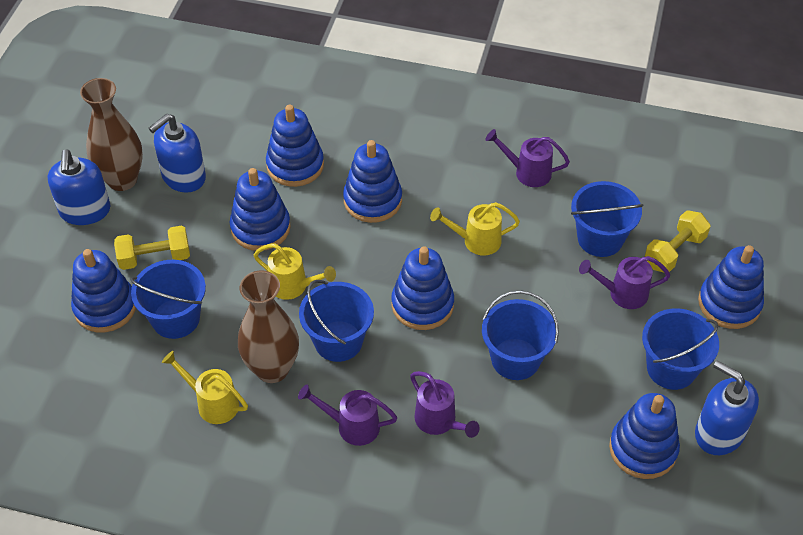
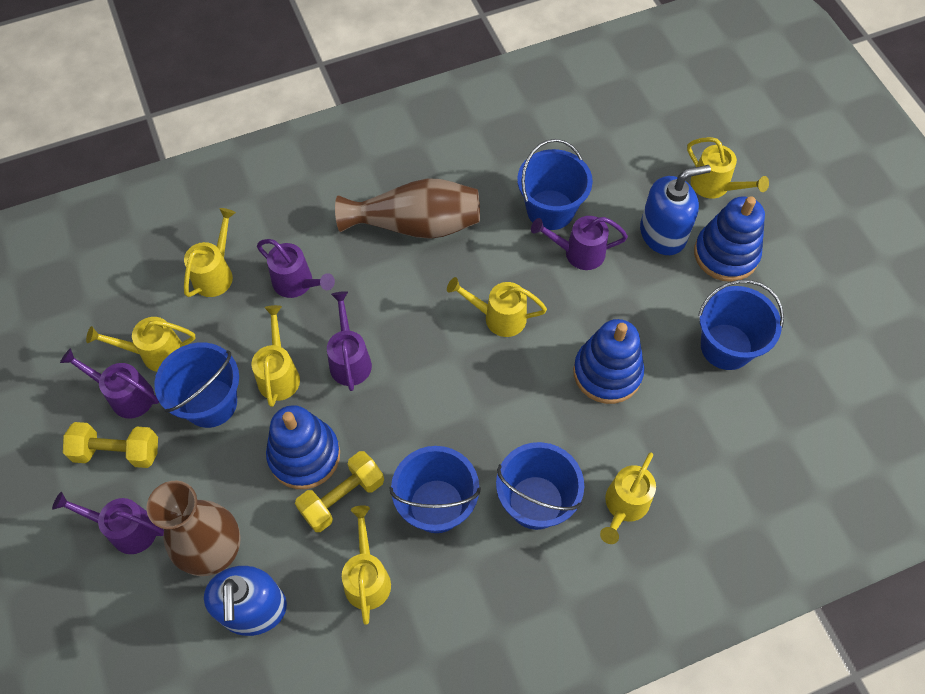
blue soap dispenser: [48,149,110,225] [149,114,206,193] [695,360,759,455] = 3 -> [204,566,287,636] [640,165,711,255] = 2
blue stacking toy: [71,249,136,333] [230,168,291,251] [266,105,324,187] [343,140,402,223] [391,246,454,330] [609,393,680,479] [698,245,764,329] = 7 -> [266,405,340,489] [573,319,644,404] [694,196,765,282] = 3
purple watering can: [298,385,397,446] [410,371,480,438] [486,129,570,187] [579,256,670,309] = 4 -> [52,492,164,554] [60,348,159,419] [257,239,335,298] [327,291,372,391] [531,216,628,270] = 5
yellow watering can: [162,351,248,424] [253,243,336,300] [430,202,520,256] = 3 -> [86,317,195,372] [184,208,236,297] [252,305,300,407] [342,505,391,625] [447,277,547,337] [600,452,656,544] [687,137,769,199] = 7

